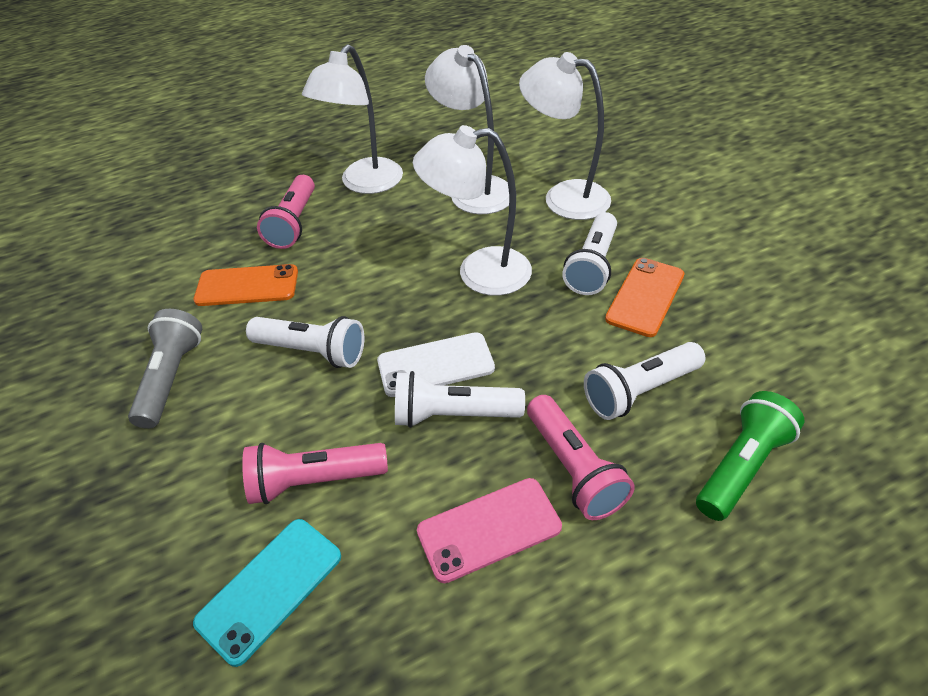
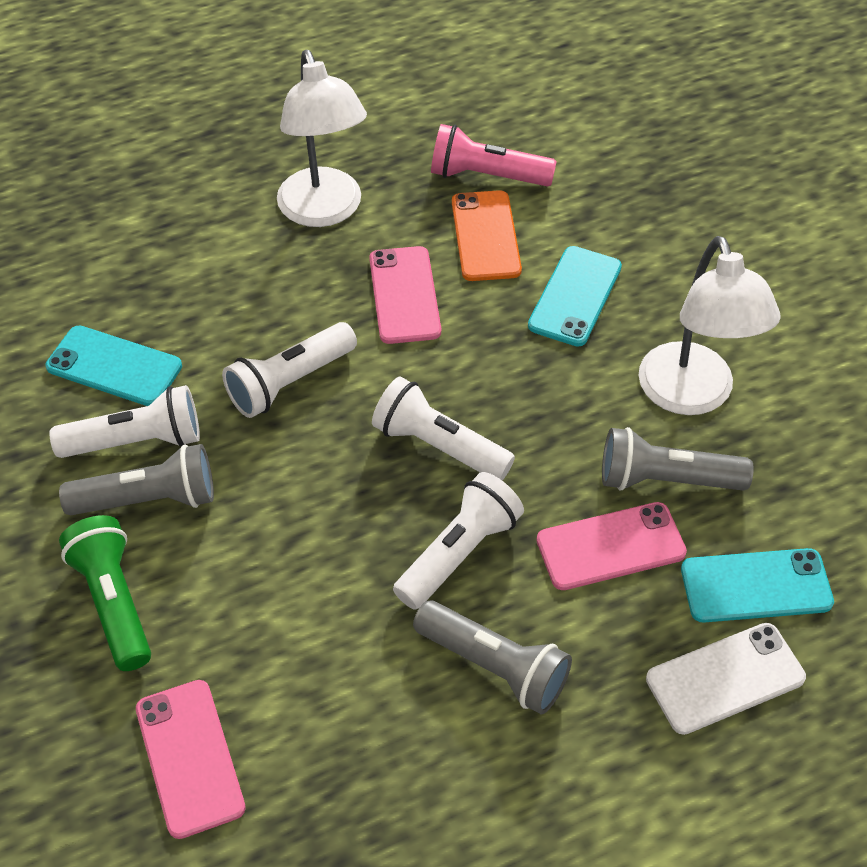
grey flashlight: [128,309,202,429] = 1 -> [59,444,214,515] [413,600,572,714] [602,427,754,491] = 3
orange phone: [193,264,298,306] [605,258,684,337] = 2 -> [452,190,522,281] = 1
pink flashlight: [242,443,388,504] [257,175,315,249] [527,395,635,520] = 3 -> [431,124,557,187] = 1
pink phone: [417,478,562,583] = 1 -> [136,680,246,839] [369,246,441,344] [536,502,687,590] = 3
turquoise phone: [193,519,341,667] = 1 -> [46,326,182,406] [528,246,622,346] [681,548,834,623] = 3
white lamp: [302,44,403,194] [413,125,532,296] [425,45,509,214] [519,52,611,220] = 4 -> [277,50,367,227] [638,236,781,415] = 2

